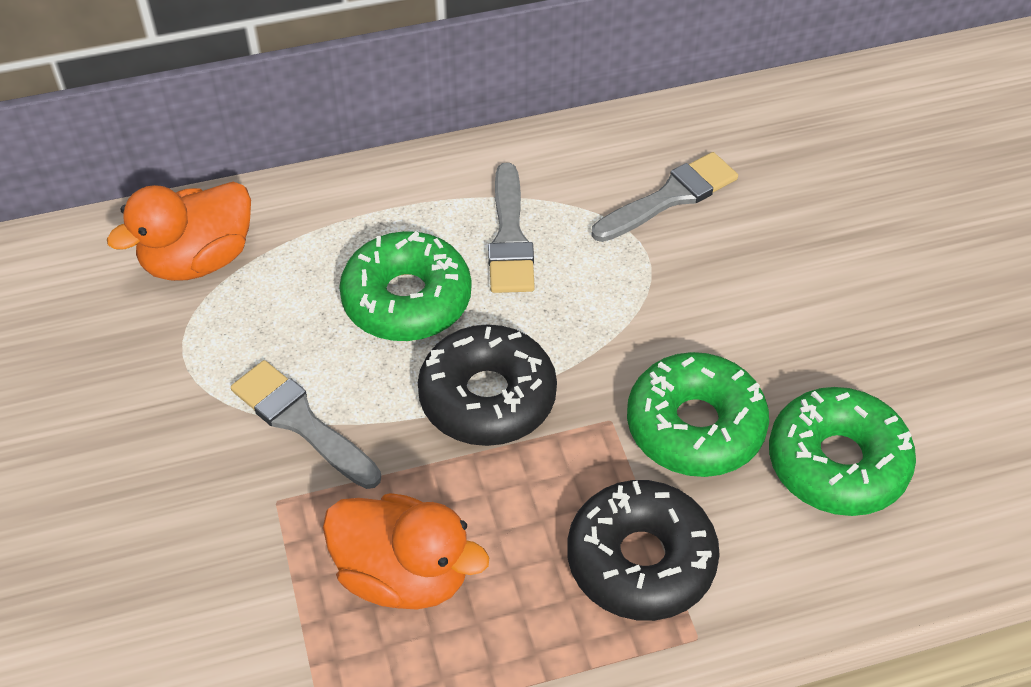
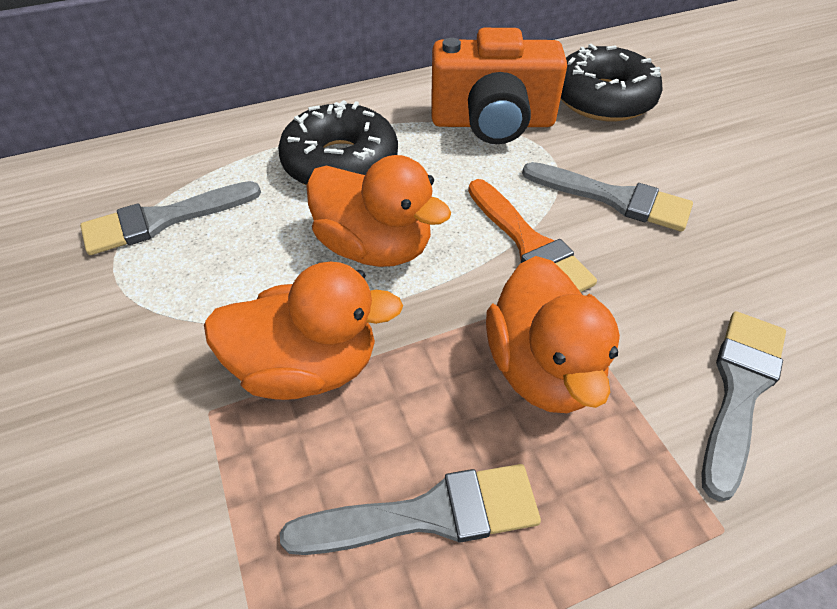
green donut: [339,231,472,341] [627,352,769,477] [769,387,916,516] = 3 -> none = 0
grey brush: [231,360,381,489] [488,163,535,293] [591,152,738,242] = 3 -> [80,181,261,255] [280,464,541,555] [522,162,693,232] [701,311,786,502] = 4
orange brush: none = 0 -> [468,179,597,292] = 1
orange camera: none = 0 -> [431,28,567,144] = 1
orange duck: [107,182,251,281] [323,493,489,610] = 2 -> [204,261,403,400] [306,155,451,267] [486,256,620,413] = 3

